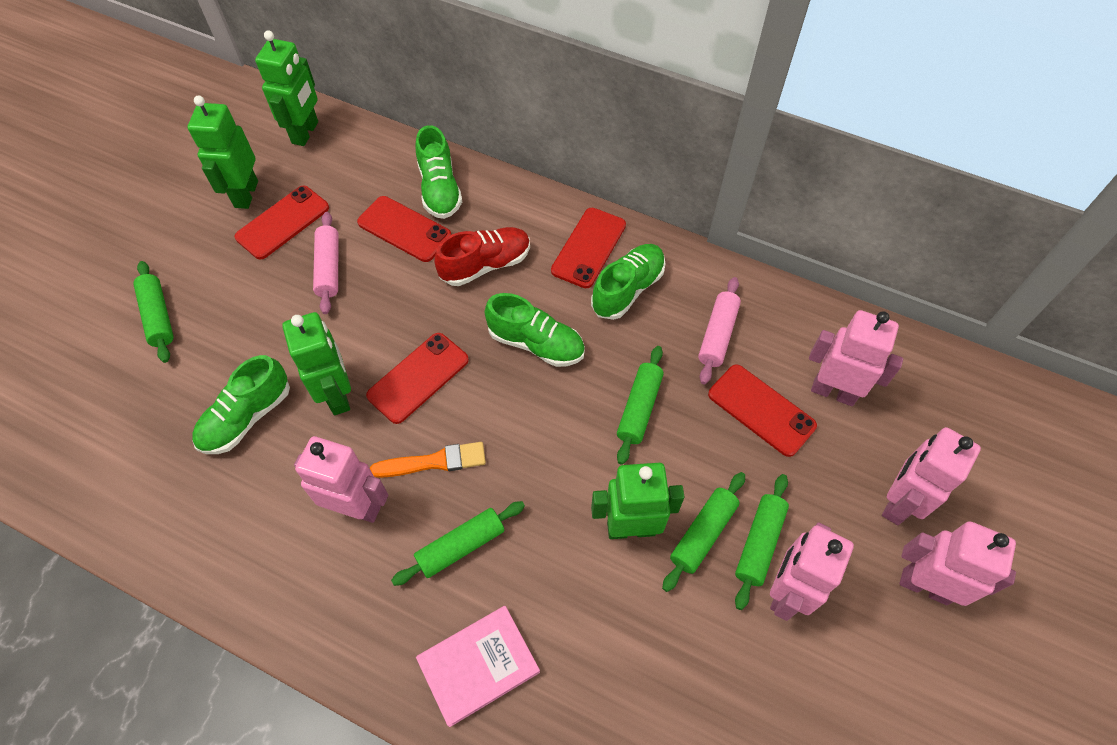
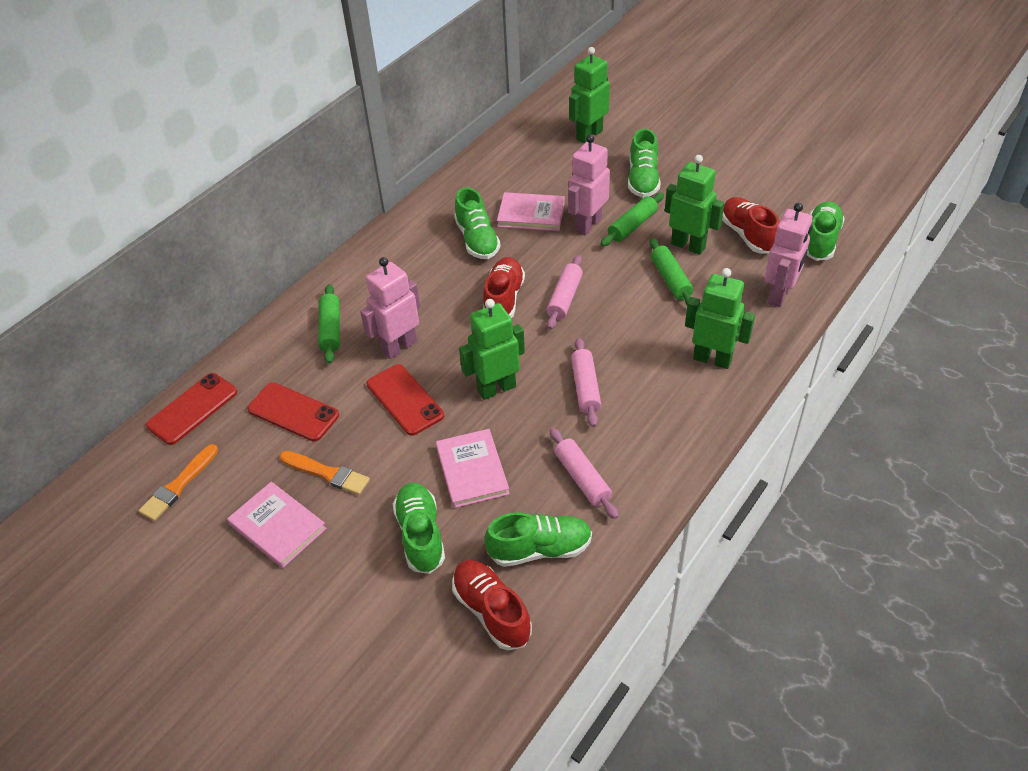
green rolling pin: [133,261,174,363] [391,501,525,586] [617,346,664,465] [662,472,745,592] [735,474,789,610] = 5 -> [319,284,340,364] [601,193,664,246] [649,238,693,305] = 3
green shoe: [192,355,290,454] [415,125,462,219] [485,293,585,367] [591,244,666,320] = 4 -> [393,483,445,574] [454,187,501,259] [485,512,592,567] [628,129,660,198] [806,201,845,261] = 5
orange brush: [370,442,486,478] = 1 -> [139,444,218,521] [280,451,370,495] = 2
pink book: [416,606,540,727] = 1 -> [227,482,327,568] [436,429,510,508] [497,192,565,231] = 3
pink robot: [294,436,388,523] [770,522,854,621] [809,310,903,406] [882,427,981,525] [899,521,1016,606] = 5 -> [360,257,420,359] [568,135,610,236] [765,203,813,307] = 3
pink rolling pin: [313,212,339,314] [698,277,741,384] = 2 -> [547,255,583,330] [550,428,618,519] [571,338,601,427] = 3
red phone: [234,186,329,260] [357,196,451,262] [366,333,469,424] [551,208,626,288] [708,364,817,457] = 5 -> [146,373,237,445] [247,383,339,442] [367,364,444,436] = 3
red shoe: [434,227,530,286] = 1 -> [452,560,532,650] [483,257,525,318] [722,197,780,253] = 3

